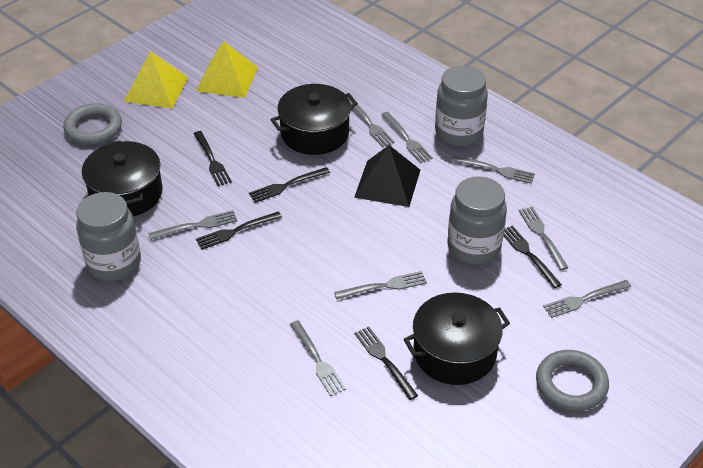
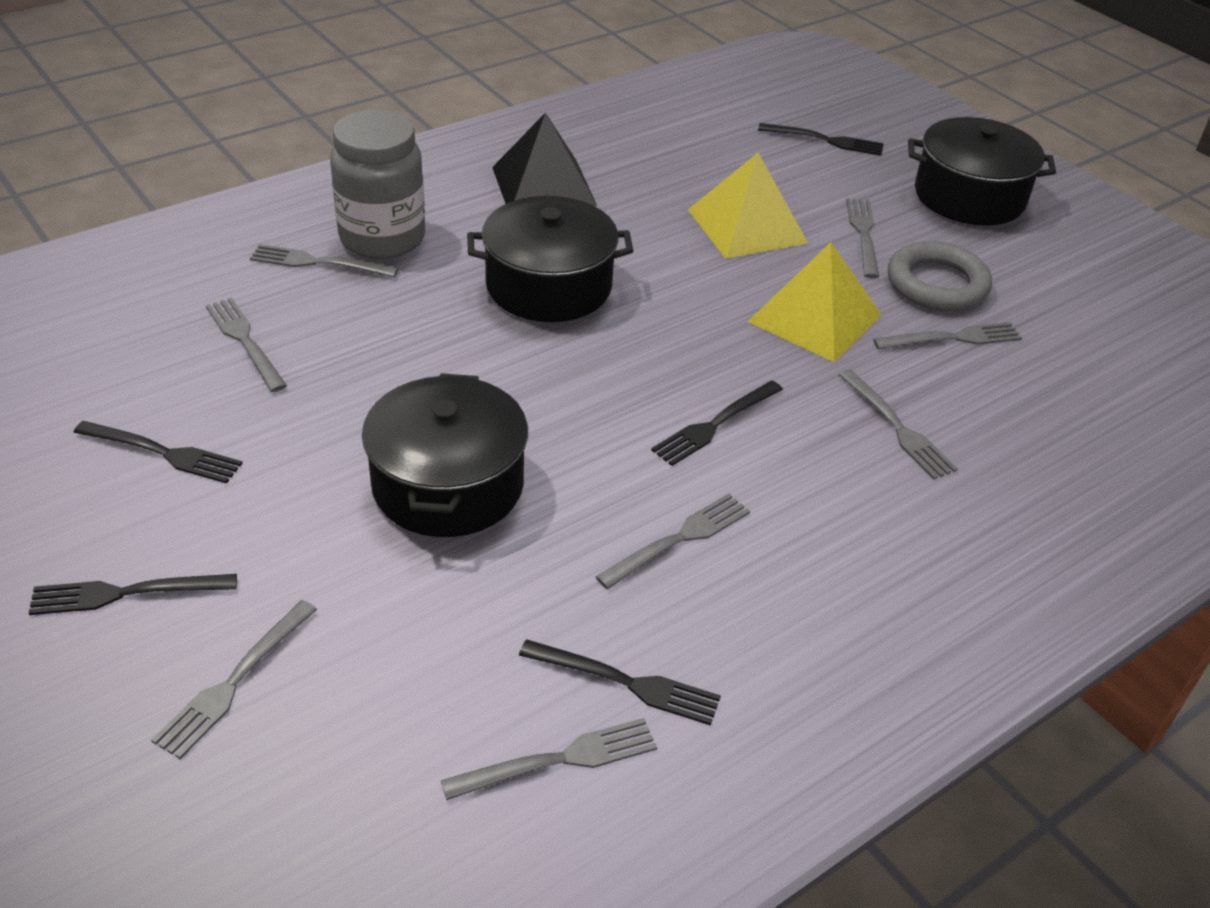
grey jar: [76,192,141,281] [435,65,488,146] [448,176,507,265] = 3 -> [330,110,425,259] = 1
grey ring: [64,103,122,145] [536,350,609,411] = 2 -> [888,241,992,311] = 1

